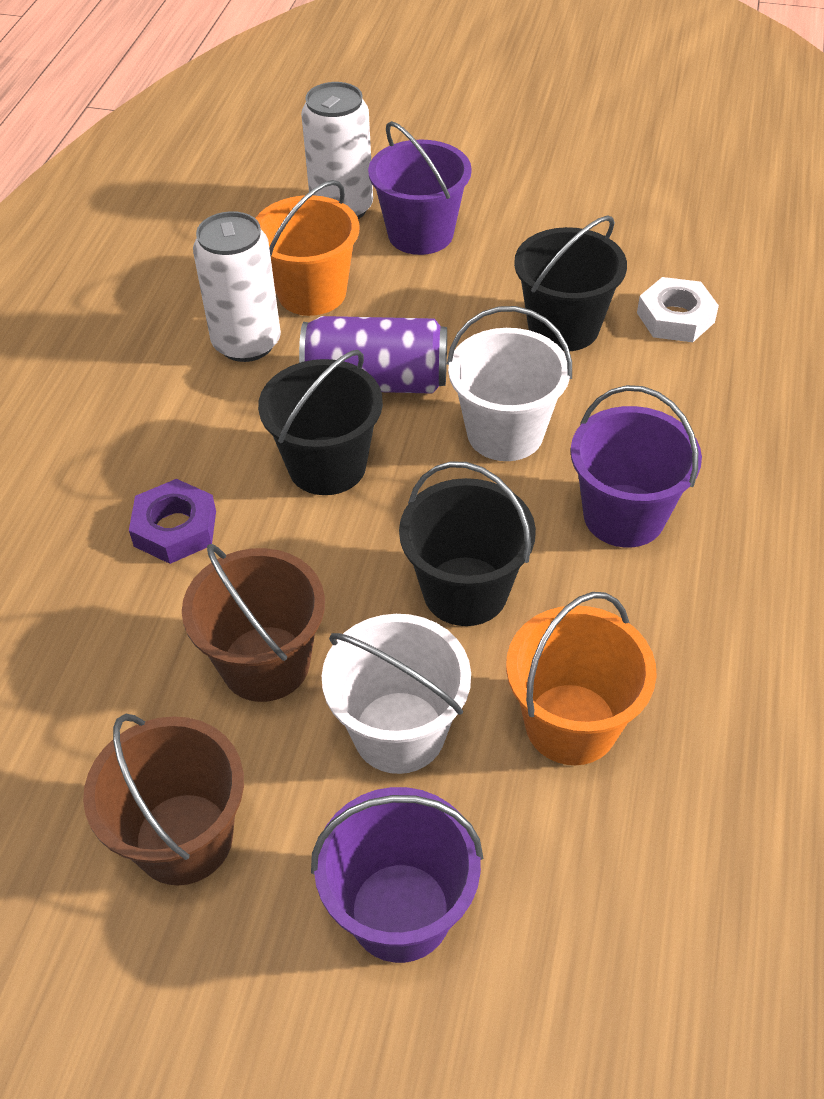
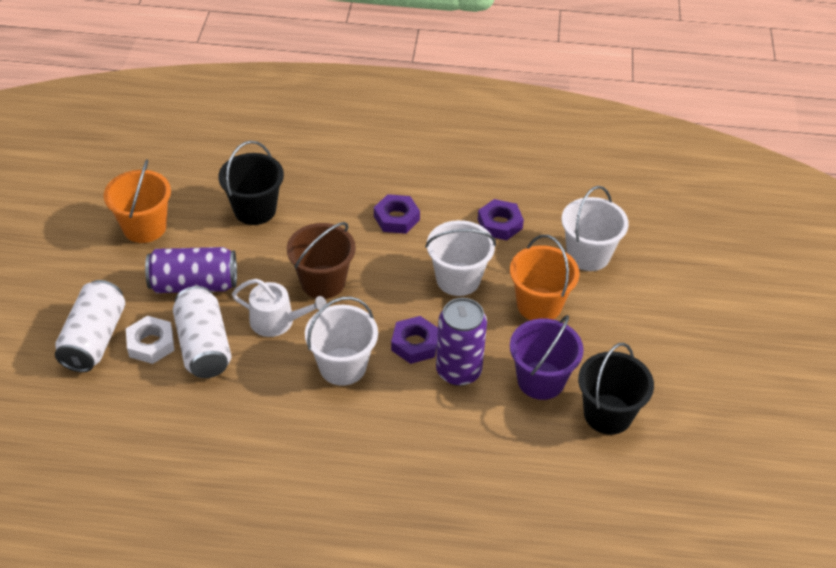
black bucket: [258,350,383,495] [399,461,536,626] [514,215,627,351] = 3 -> [218,141,284,225] [578,343,654,435] = 2
brown bucket: [83,714,244,885] [182,544,325,702] = 2 -> [287,222,356,299] = 1
purple bucket: [311,787,483,963] [368,121,472,255] [570,385,702,548] = 3 -> [510,315,584,400] = 1
purple can: [299,316,447,394] = 1 -> [145,247,237,293] [436,298,487,386] = 2
purple nut: [129,479,216,564] = 1 -> [374,194,420,234] [391,316,438,364] [478,199,524,240] = 3
white bucket: [322,614,471,774] [447,306,572,461] = 2 -> [305,296,378,386] [425,220,496,296] [561,186,629,271] = 3
white watering can: none = 0 -> [232,279,327,337] = 1

